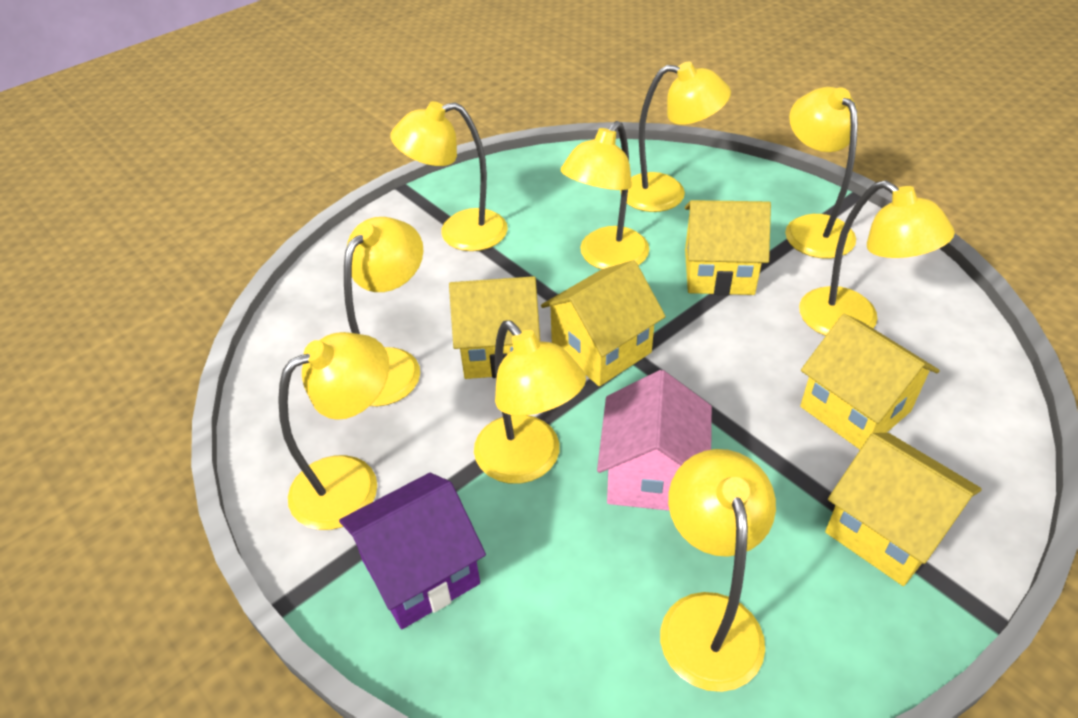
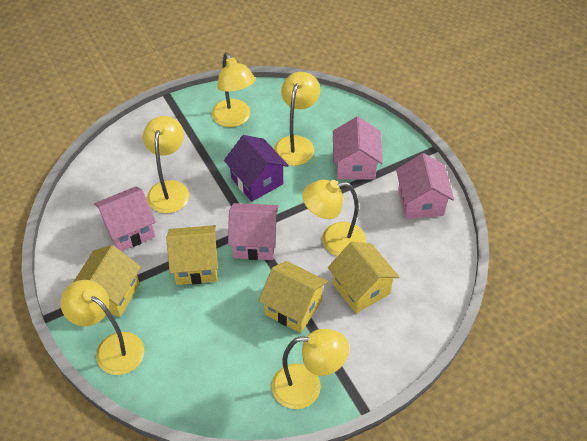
pink house: [597,370,712,511] = 1 -> [94,186,156,251] [228,203,279,260] [333,116,383,180] [396,153,454,219] = 4
yellow house: [449,276,540,379] [541,260,666,386] [685,200,771,295] [800,314,940,450] [825,433,982,586] = 5 -> [74,245,141,317] [166,225,218,285] [258,261,328,333] [328,242,399,313] = 4
yellow lamp: [278,332,389,530] [344,217,423,406] [390,101,508,251] [474,321,586,484] [561,121,649,269] [620,62,731,212] [660,449,776,692] [785,87,858,259] [799,180,955,336] = 9 -> [60,280,144,375] [143,116,189,213] [212,53,255,127] [272,329,349,409] [274,72,320,166] [302,180,366,256] = 6

